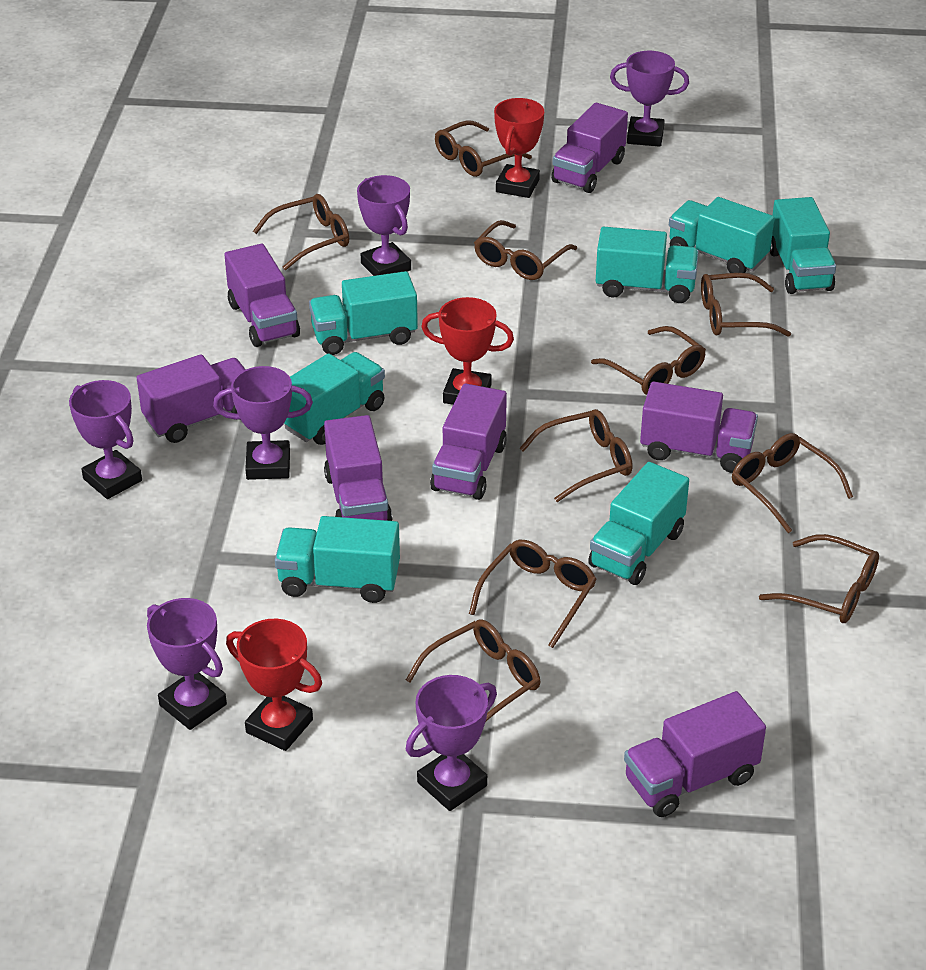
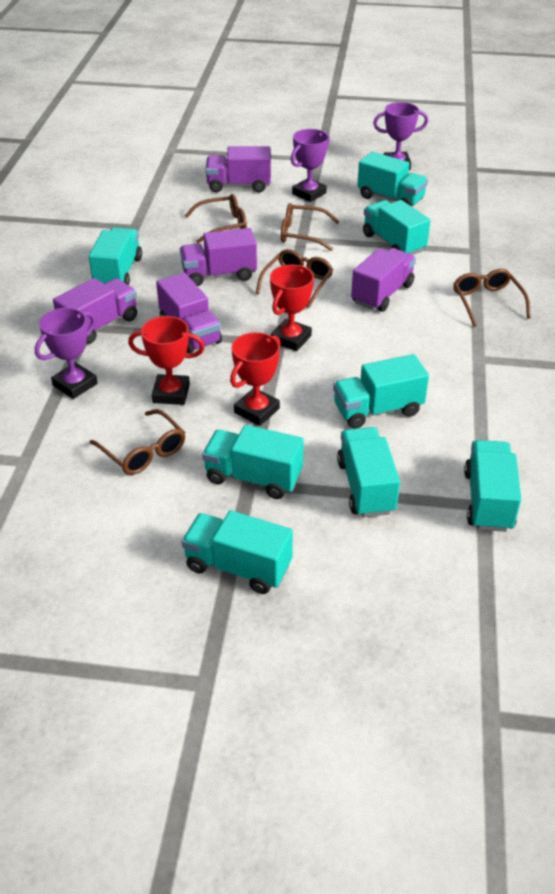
brown glasses: [253,194,349,270] [406,619,540,721] [435,120,532,177] [469,540,597,648] [474,220,577,280] [519,409,633,502] [591,326,706,395] [701,273,791,337] [732,433,853,533] [759,534,879,623] = 10 -> [89,409,185,475] [184,194,247,244] [256,249,333,309] [281,203,340,251] [453,269,531,327] = 5
purple trophy: [69,380,142,499] [147,598,227,730] [213,366,313,480] [357,175,411,276] [406,675,497,811] [610,51,689,147] = 6 -> [35,308,98,399] [291,129,330,202] [373,102,428,170] = 3
purple truck: [137,354,246,443] [224,244,300,347] [324,415,393,521] [430,384,507,500] [551,103,628,193] [624,691,766,817] [640,382,758,473] = 7 -> [53,278,137,344] [156,273,222,353] [180,228,257,286] [206,146,271,192] [351,248,416,312] = 5
turquoise truck: [275,516,400,603] [284,352,385,445] [309,271,418,355] [588,462,689,585] [596,227,699,303] [669,197,774,273] [770,197,836,294] = 7 -> [89,227,142,285] [182,510,293,594] [202,425,304,499] [333,354,429,429] [337,427,400,517] [357,152,428,207] [363,200,431,255] [464,440,521,532] = 8

